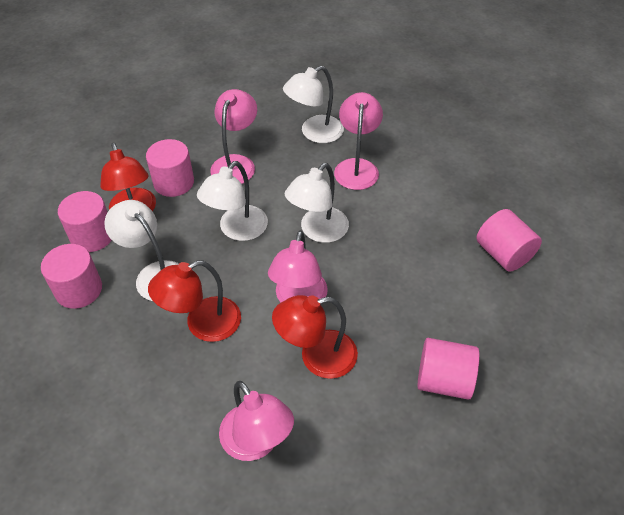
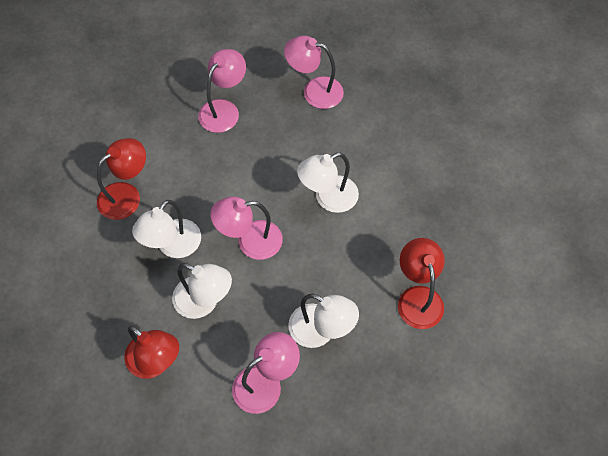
pink cylinder: [41,244,102,309] [58,191,112,252] [146,139,194,197] [417,338,479,400] [476,209,542,272] = 5 -> none = 0

